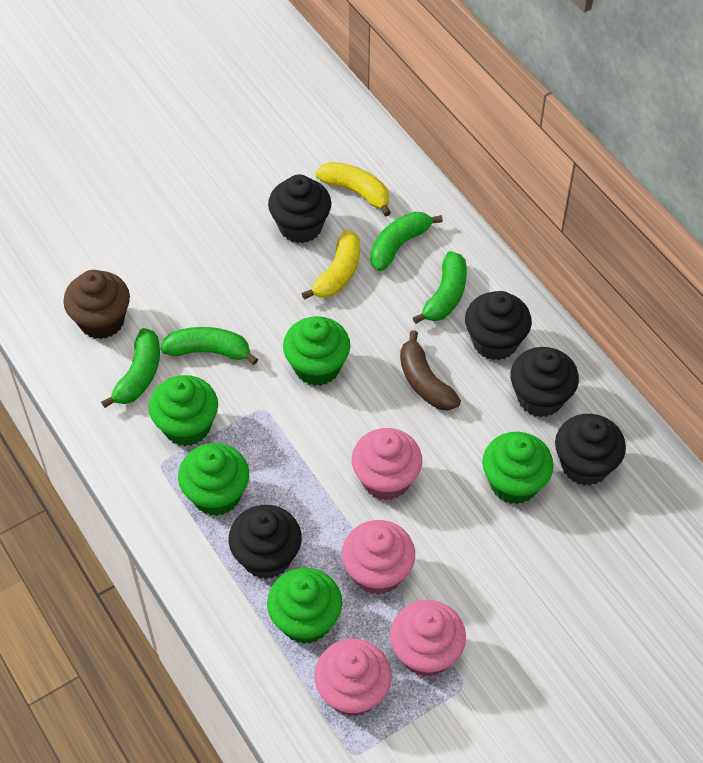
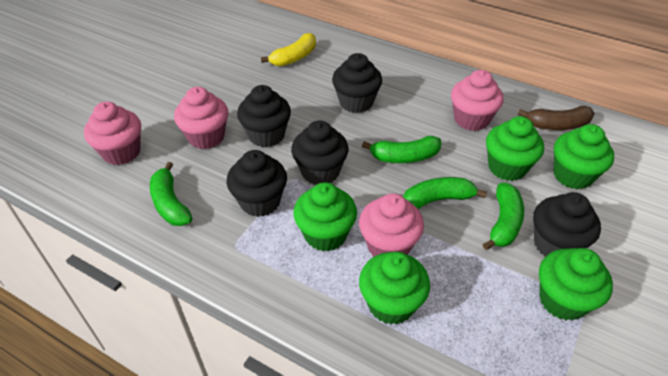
brown cupcake: [63,270,130,339] = 1 -> none = 0
yellow banana: [301,230,360,300] [316,162,391,217] = 2 -> [261,33,316,66] = 1

